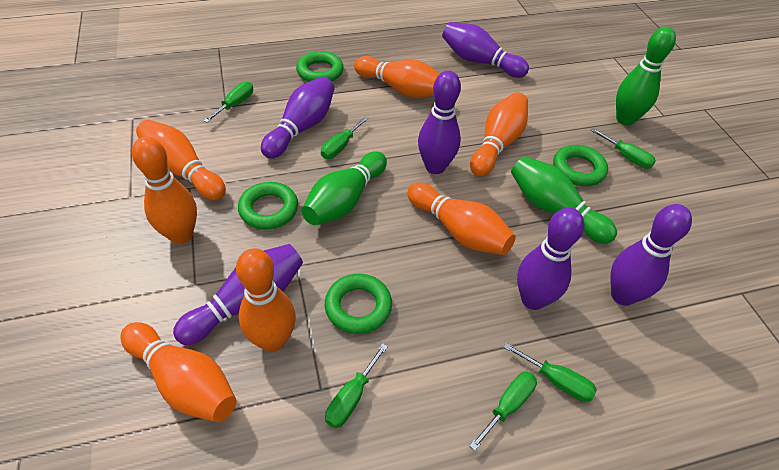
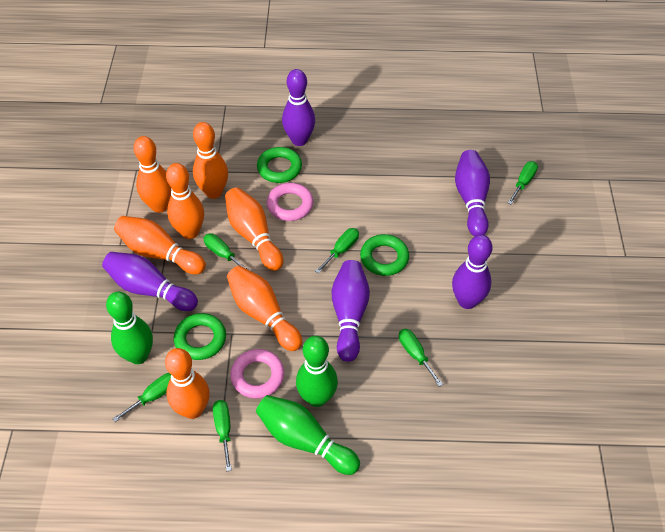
green ring: [238,182,298,230] [296,51,344,82] [325,274,392,334] [553,145,608,186] = 4 -> [174,313,226,360] [257,147,302,183] [360,234,409,276] = 3
pink ring: none = 0 -> [230,349,284,399] [267,183,313,221] = 2
purple bowling pin: [173,244,303,345] [261,77,335,159] [418,71,461,174] [442,22,529,78] [517,207,584,310] [610,204,692,306] = 6 -> [102,252,198,311] [282,69,315,146] [332,260,370,362] [452,235,492,309] [455,150,490,236] = 5

